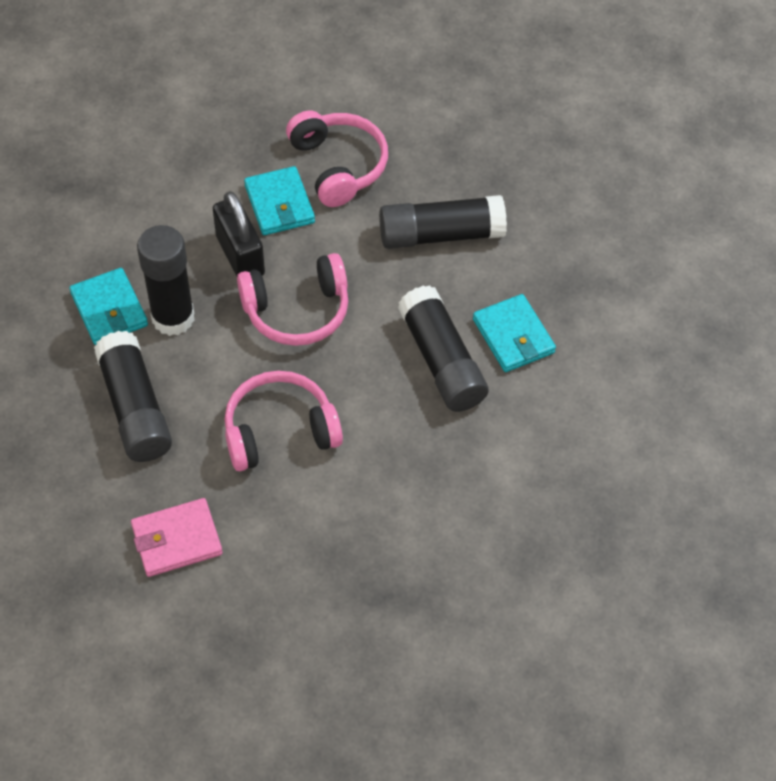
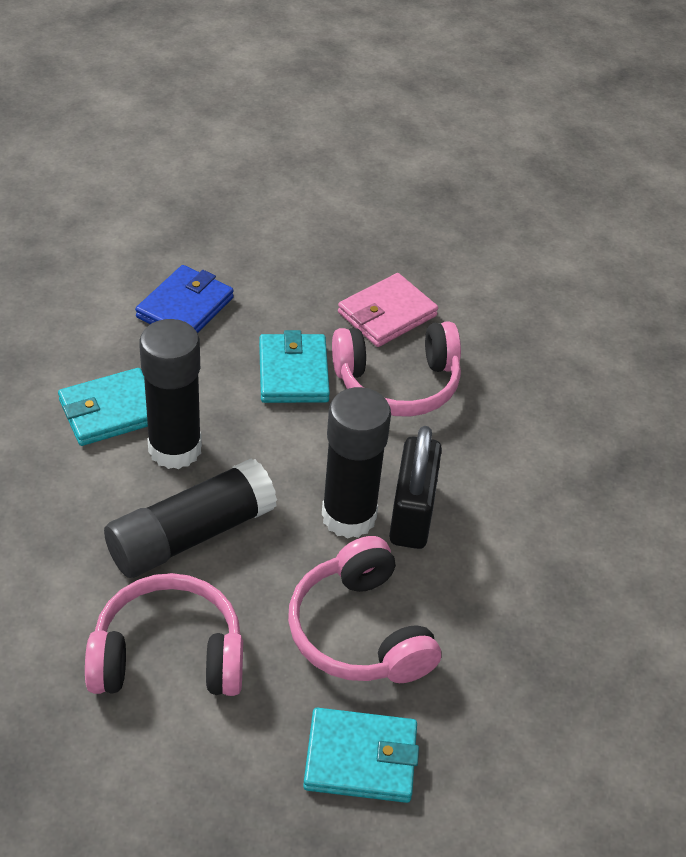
black glue stick: [94,331,172,462] [137,225,195,336] [379,195,507,249] [398,286,488,412] = 4 -> [104,459,277,578] [139,319,202,469] [322,387,391,539] = 3
blue wallet: none = 0 -> [135,265,234,333] = 1

